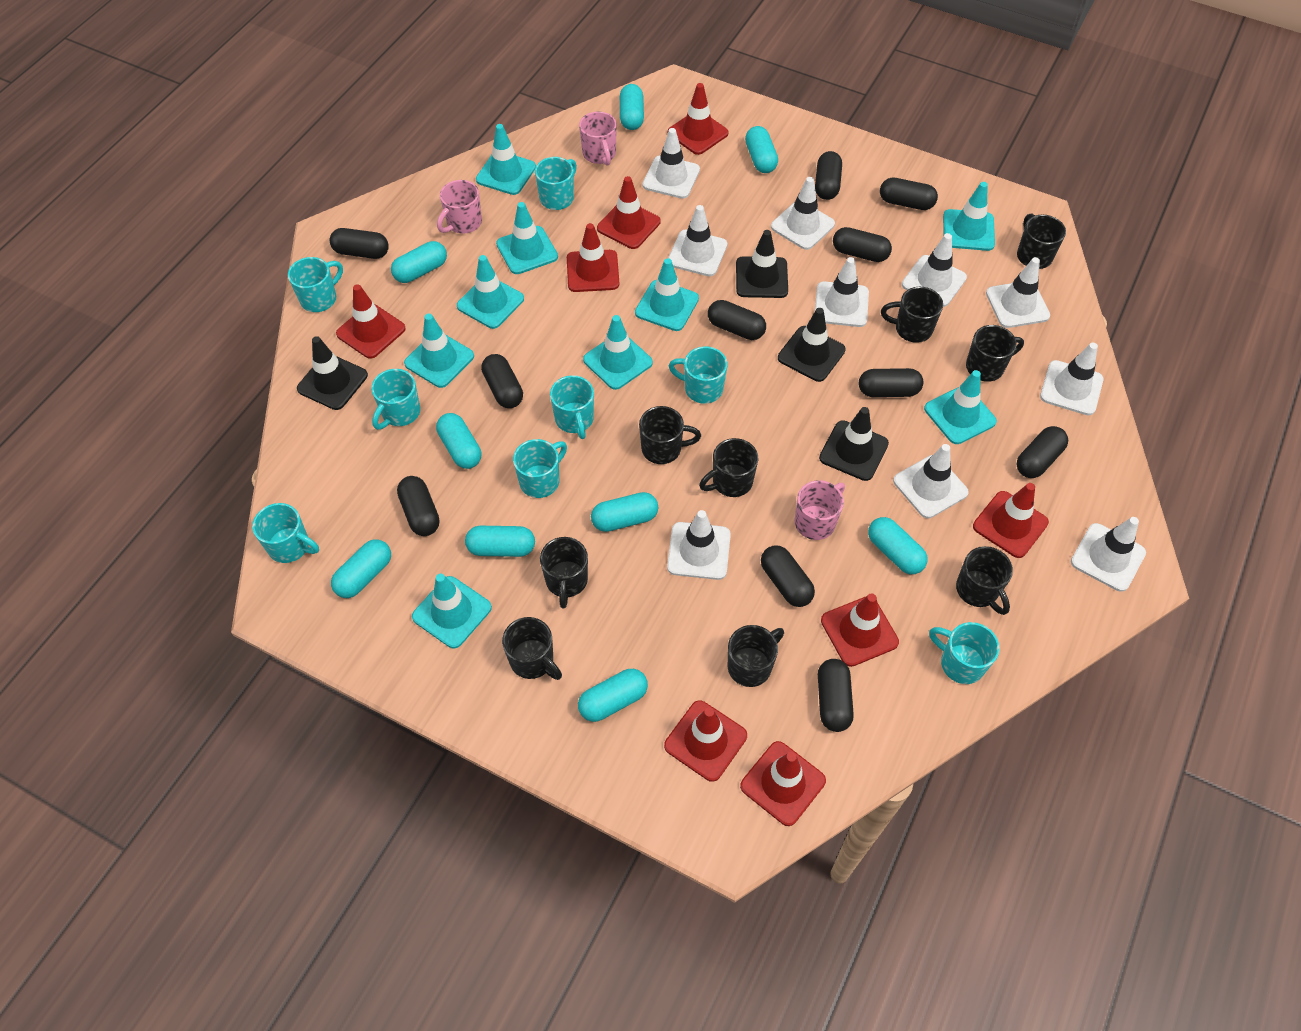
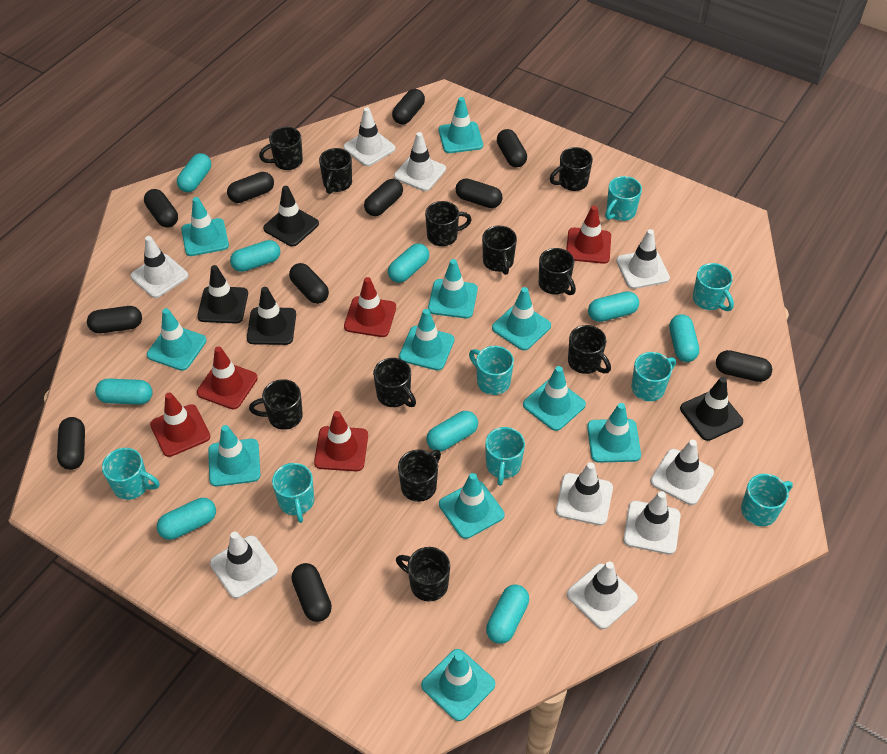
black mug: [502,617,562,680] [540,537,588,609] [639,406,701,464] [699,438,758,497] [728,625,784,687] [881,287,943,343] [956,546,1013,615] [966,325,1024,382] [1017,214,1066,269] = 9 -> [249,379,303,430] [259,127,303,170] [319,148,352,194] [373,358,416,407] [396,547,450,601] [398,450,441,502] [425,201,472,246] [482,226,517,275] [539,248,576,295] [550,147,593,191] [568,325,611,374] = 11
pink mug: [437,180,482,234] [579,112,617,166] [795,480,845,540] = 3 -> none = 0
red traffic cone: [336,284,406,359] [567,223,619,292] [597,176,660,249] [664,700,747,782] [668,83,729,155] [740,741,826,826] [821,593,899,667] [973,483,1049,558] = 8 -> [150,392,211,457] [197,346,258,409] [314,411,368,471] [344,277,396,337] [566,205,611,264] = 5
turquoise traffic cone: [404,314,474,388] [412,574,492,648] [457,255,524,329] [476,124,536,195] [496,202,558,274] [583,315,653,390] [635,258,699,331] [924,370,997,444] [943,182,995,251] = 9 -> [147,308,206,371] [181,197,229,256] [208,425,261,487] [399,309,454,371] [421,649,495,721] [428,259,478,318] [439,97,483,153] [439,473,504,539] [492,287,551,351] [523,366,586,431] [587,403,641,463] = 11
white traffic cone: [643,128,700,199] [667,510,731,580] [668,205,727,276] [771,177,835,250] [815,257,869,327] [893,444,969,518] [902,233,967,307] [986,257,1050,328] [1040,343,1103,415] [1071,517,1146,592] = 10 -> [130,236,188,298] [210,531,278,599] [343,107,395,166] [394,132,446,191] [556,462,613,525] [567,562,638,629] [616,229,670,289] [624,491,681,554] [651,440,714,505] = 9

